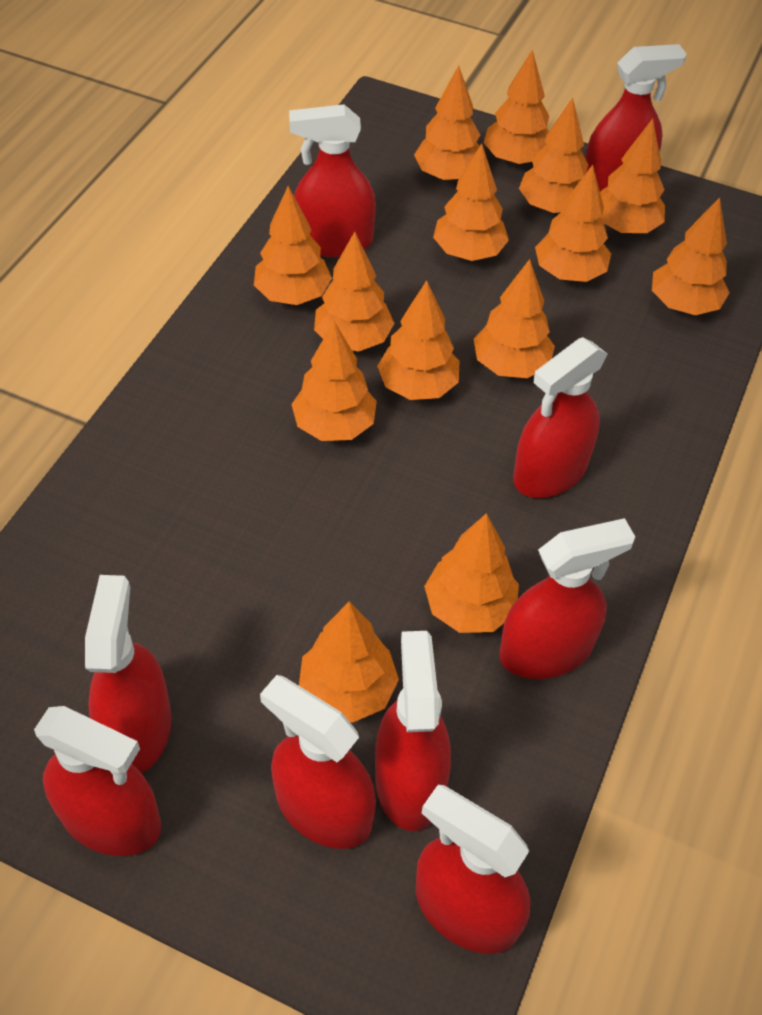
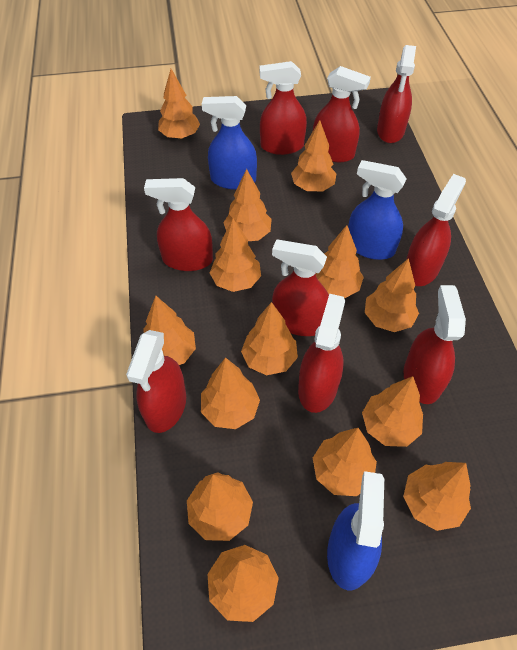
blue spray bottle: none = 0 -> [202,96,257,190] [327,471,384,590] [348,160,407,260] = 3

